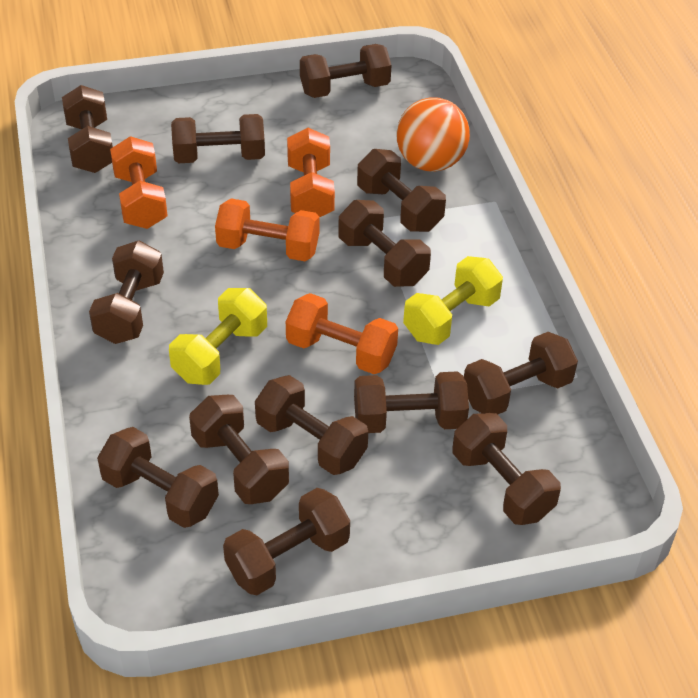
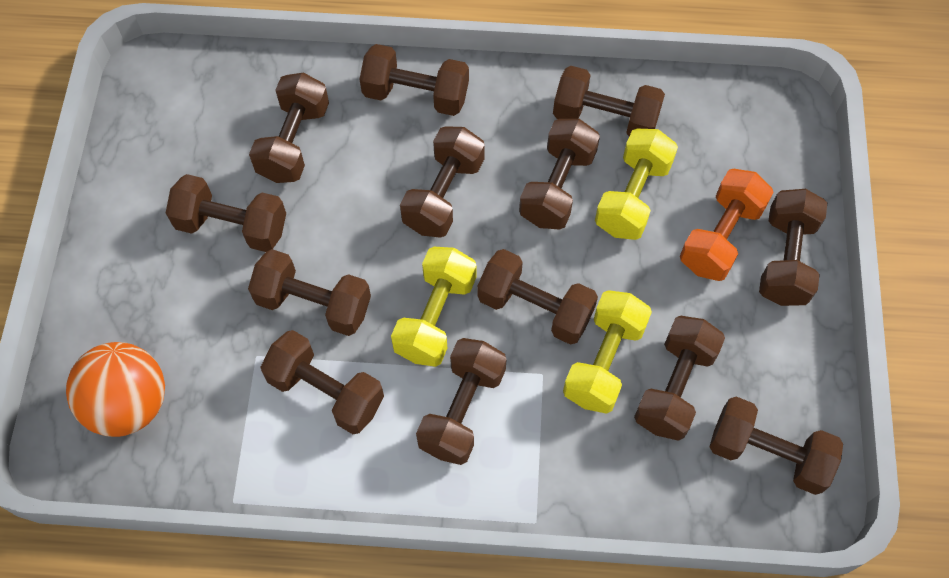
orange dumbbell: [110,136,168,229] [215,199,319,261] [286,293,398,374] [287,128,335,217] = 4 -> [680,169,774,281] = 1
yellow dumbbell: [169,288,267,385] [403,256,503,345] = 2 -> [391,247,476,367] [563,290,652,414] [595,129,678,240] = 3

